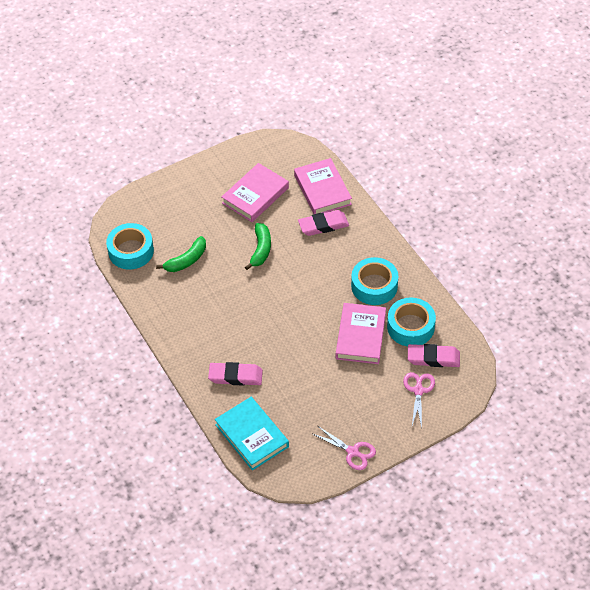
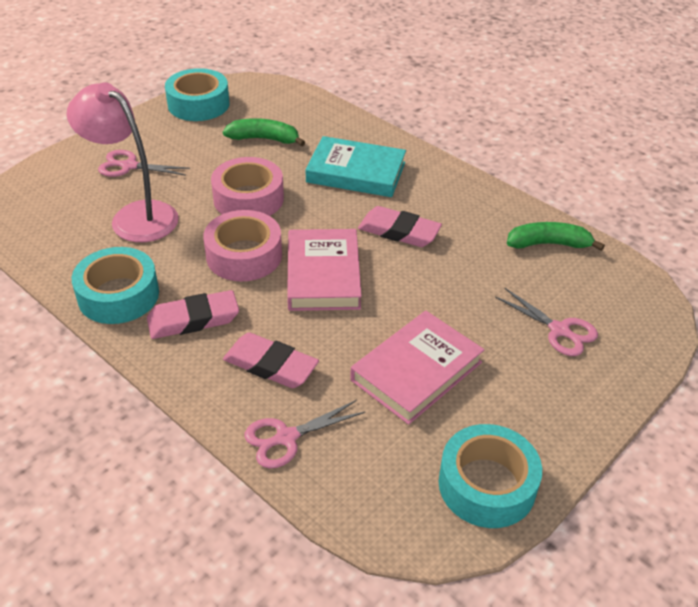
pink book: [222,163,289,222] [294,158,352,214] [336,303,386,364] = 3 -> [287,229,362,311] [350,311,484,425] = 2
pink lamp: none = 0 -> [67,82,179,242] = 1
pink scissors: [313,426,376,470] [403,372,435,428] = 2 -> [98,150,190,177] [245,400,365,468] [495,288,598,356] = 3
pink tape: none = 0 -> [203,210,282,281] [211,157,284,216] = 2

